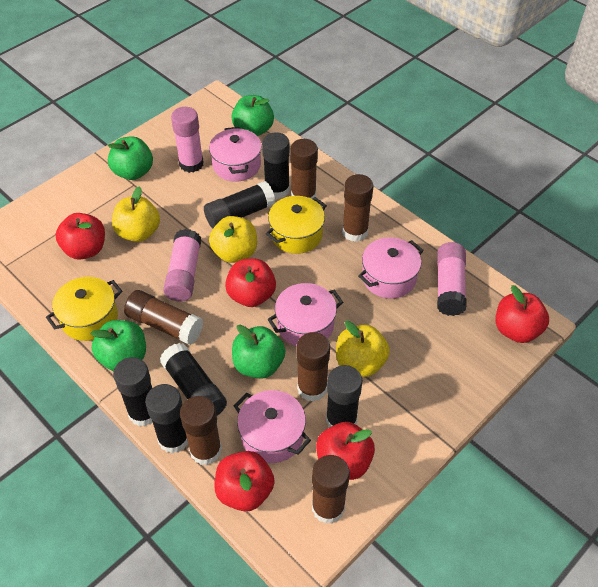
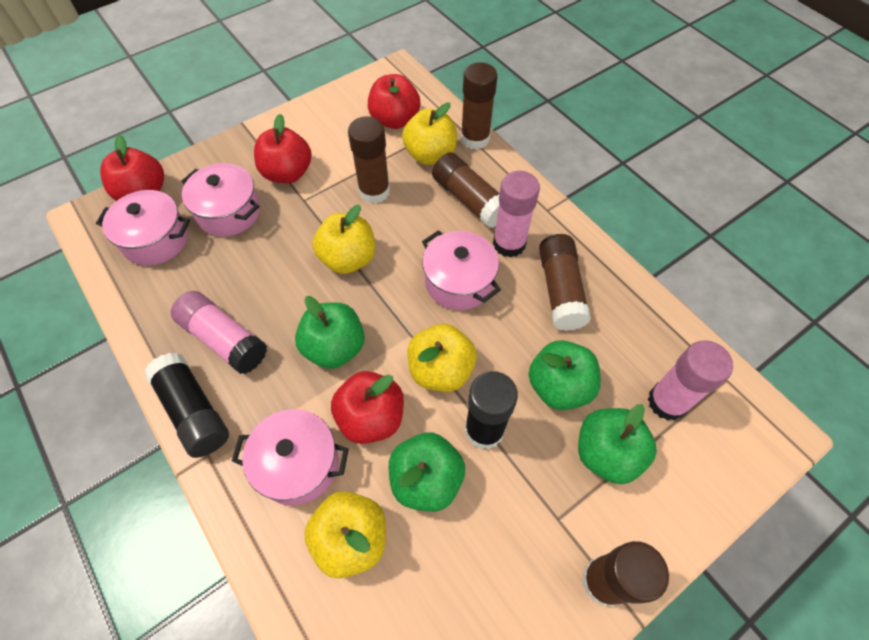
black glue stick: [113,357,152,426] [145,384,188,454] [160,343,227,416] [204,181,275,229] [262,132,290,199] [326,365,362,428] = 6 -> [144,353,229,458] [465,371,518,449] = 2
brown glue stick: [124,290,203,345] [180,396,222,465] [290,139,318,199] [297,332,330,402] [312,455,350,524] [342,174,373,242] = 6 -> [348,116,390,204] [432,152,500,228] [461,62,498,150] [539,234,591,331] [582,541,669,607] = 5
red apple: [56,213,105,259] [214,451,275,511] [225,258,276,307] [316,422,375,480] [496,285,549,343] = 5 -> [100,134,164,201] [254,114,312,183] [331,371,404,444] [368,74,420,129] = 4
yellow apple: [112,186,160,242] [209,216,257,263] [336,321,390,377] = 3 -> [304,491,386,579] [313,205,375,274] [402,102,457,165] [407,324,477,392] = 4
yellow pot: [46,277,122,341] [266,196,327,254] = 2 -> none = 0

